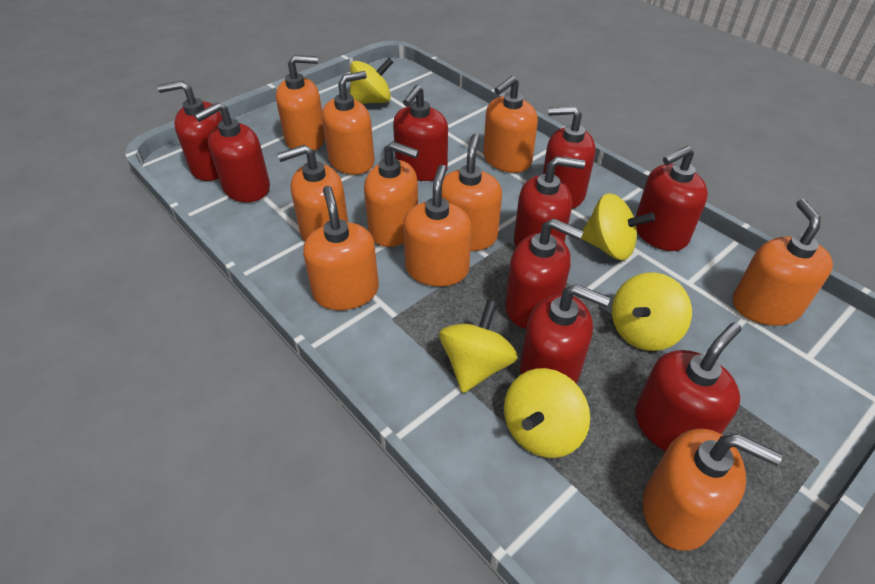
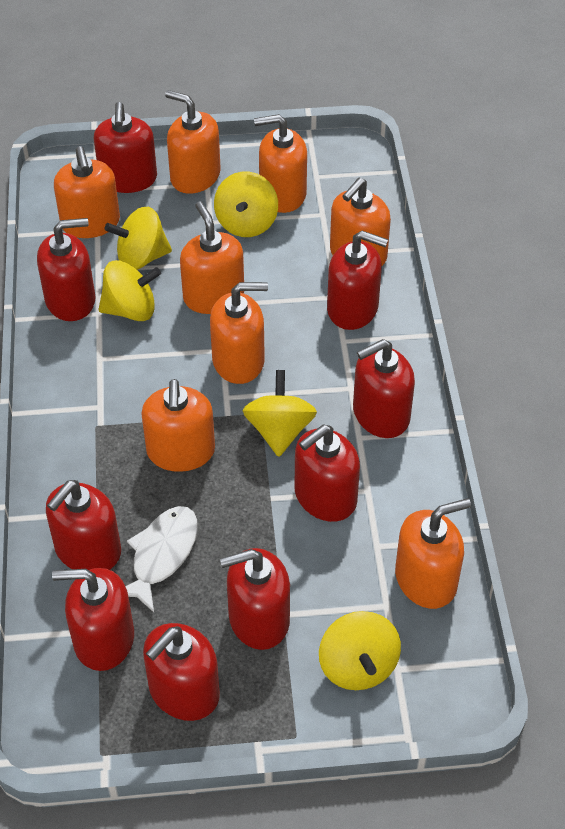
orange soap dispenser: [276,55,325,151] [277,145,348,241] [303,186,379,310] [322,71,375,175] [364,141,419,247] [403,164,472,286] [442,134,502,251] [483,76,538,173] [643,429,782,551] [733,199,833,326] = 10 -> [54,146,120,238] [141,379,215,472] [165,90,221,194] [180,201,244,314] [210,282,268,384] [254,114,307,213] [330,178,391,266] [395,498,471,609] = 8
white fish: none = 0 -> [125,506,198,612] = 1

